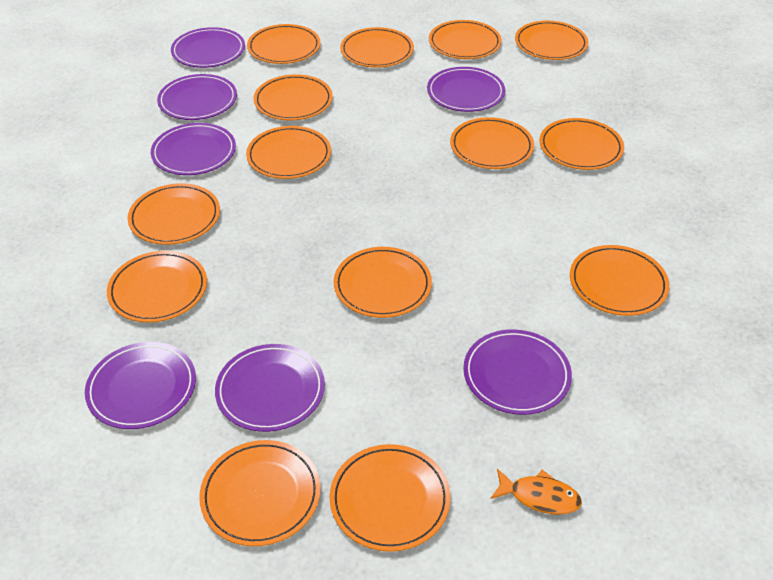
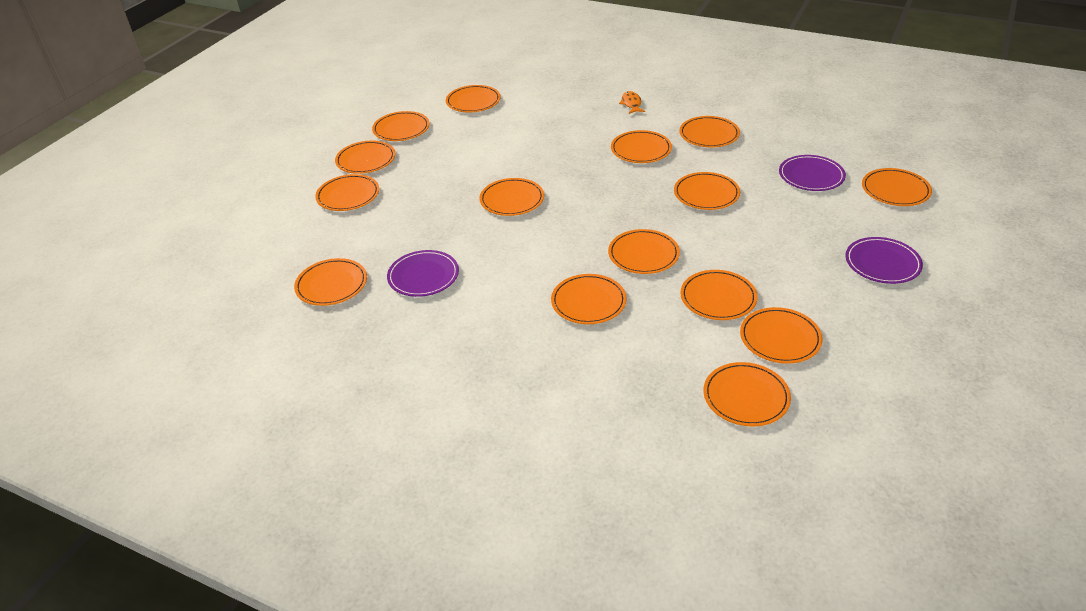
orange plate: [107,251,207,323] [128,183,220,245] [199,440,321,546] [246,126,331,179] [247,24,320,64] [253,74,333,121] [330,444,451,552] [334,247,432,318] [340,27,414,68] [429,20,502,59] [450,117,534,169] [515,21,589,60] [539,118,624,170] [570,245,670,316] = 14 -> [294,258,367,306] [315,174,379,211] [335,141,395,174] [372,111,430,141] [446,85,501,112] [479,178,544,216] [551,274,627,324] [608,229,680,274] [611,130,672,163] [674,172,740,210] [679,116,740,147] [680,270,757,320] [703,362,791,427] [740,307,823,364] [862,168,932,206] = 15
purple plate: [85,342,196,429] [151,123,236,175] [157,74,237,120] [171,27,245,68] [215,344,325,432] [427,67,505,112] [463,329,572,415] = 7 -> [387,250,459,297] [779,155,846,191] [845,237,923,284] = 3

